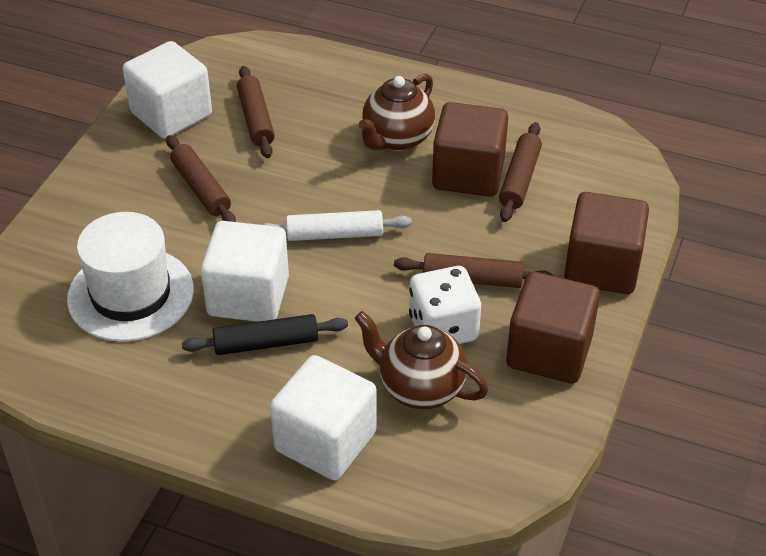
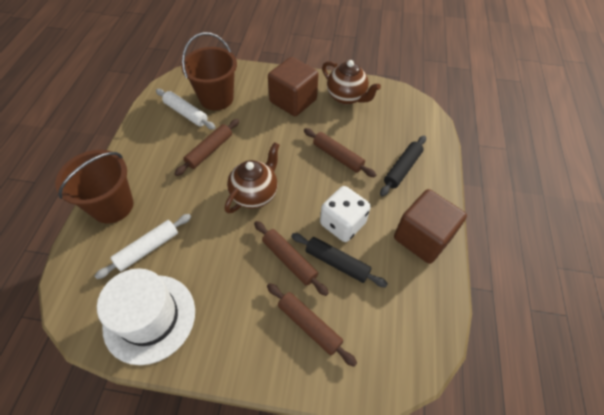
black rolling pin: [182,314,348,355] = 1 -> [291,233,388,287] [380,136,426,196] = 2
brown bucket: none = 0 -> [55,150,134,224] [181,32,237,111] = 2
brown cube: [432,102,508,197] [507,272,600,383] [564,192,649,294] = 3 -> [268,57,319,116] [394,189,467,264] = 2
white cube: [123,41,212,139] [201,221,289,322] [270,355,377,480] = 3 -> none = 0
white rolling pin: [262,210,412,241] = 1 -> [95,214,191,279] [156,89,216,130] = 2

